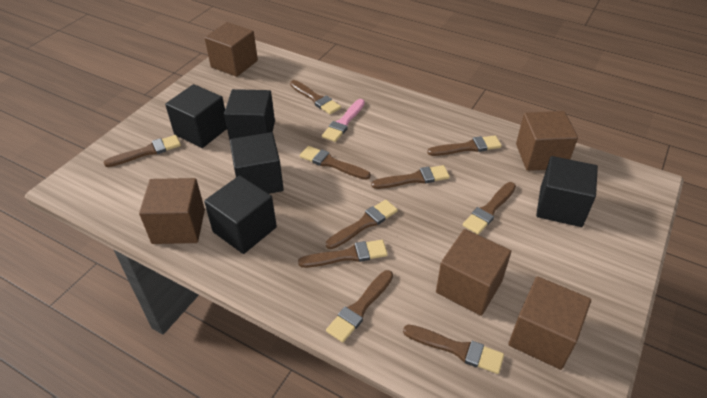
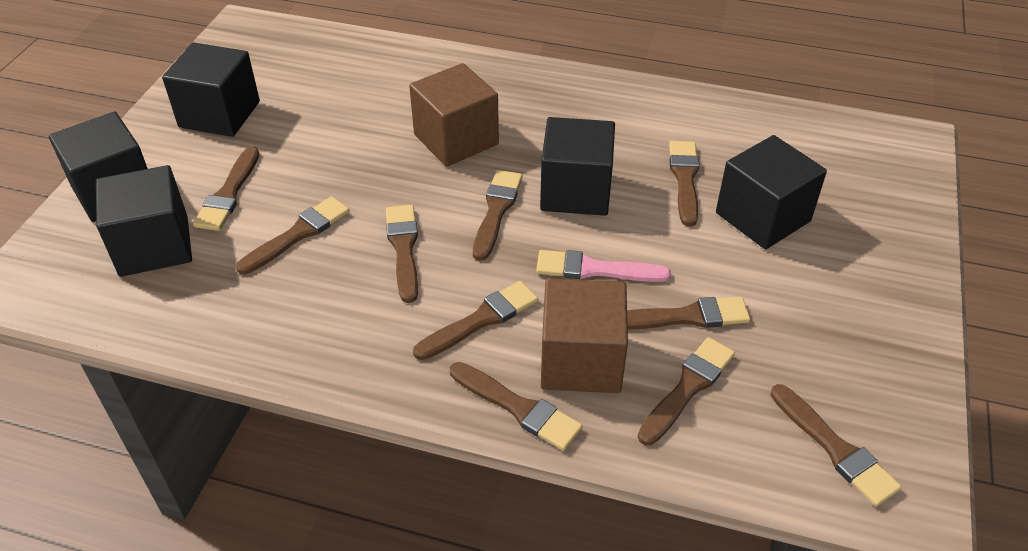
brown cube: [139,178,205,244] [205,22,258,77] [436,229,511,316] [508,276,591,370] [516,111,578,171] = 5 -> [409,63,499,167] [541,278,628,393] = 2

